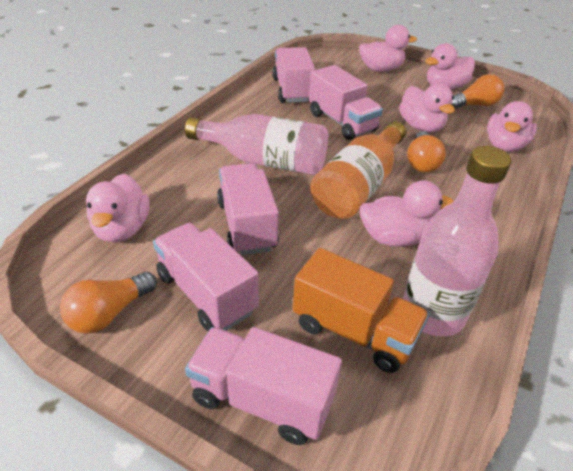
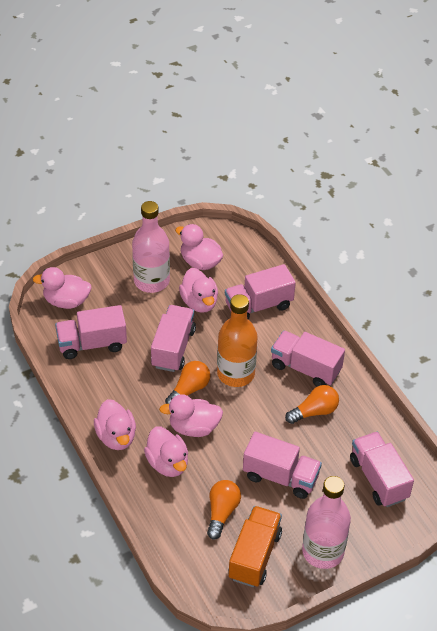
pink truck: [153,223,259,331] [185,327,342,445] [217,163,279,255] [272,47,315,103] [309,65,383,140] = 5 -> [55,305,127,359] [151,305,196,372] [225,264,296,319] [243,432,322,499] [271,331,345,387] [350,432,414,507] = 6

